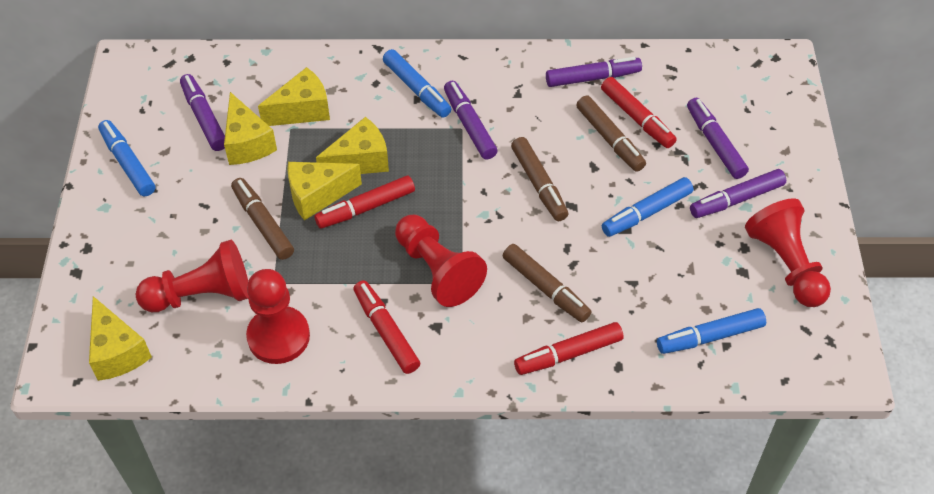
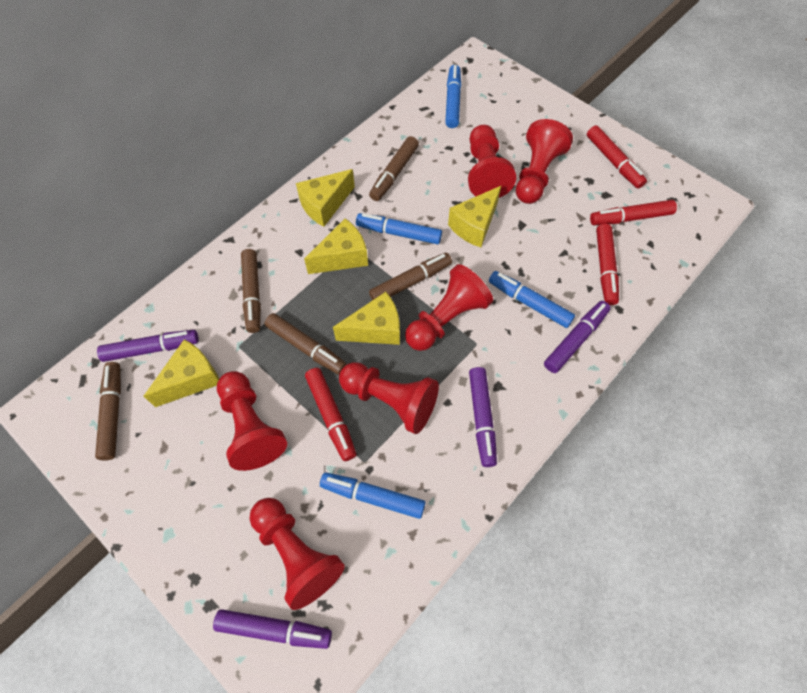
brown marker: [231,178,294,260] [503,244,591,322] [511,137,568,221] [576,95,646,172] = 4 -> [95,362,121,461] [241,249,261,333] [264,313,347,375] [369,136,419,201] [369,253,452,300] = 5
purple marker: [180,74,225,151] [444,81,498,160] [546,57,642,87] [687,98,749,179] [690,169,786,218] = 5 -> [97,330,199,362] [213,609,332,649] [469,367,497,467] [544,301,610,373] = 4
red pawn: [136,240,249,312] [246,269,310,364] [395,215,487,307] [745,198,831,307] = 4 -> [217,371,287,471] [249,498,345,610] [339,362,439,434] [405,264,493,351] [468,125,516,198] [516,119,573,204] = 6

